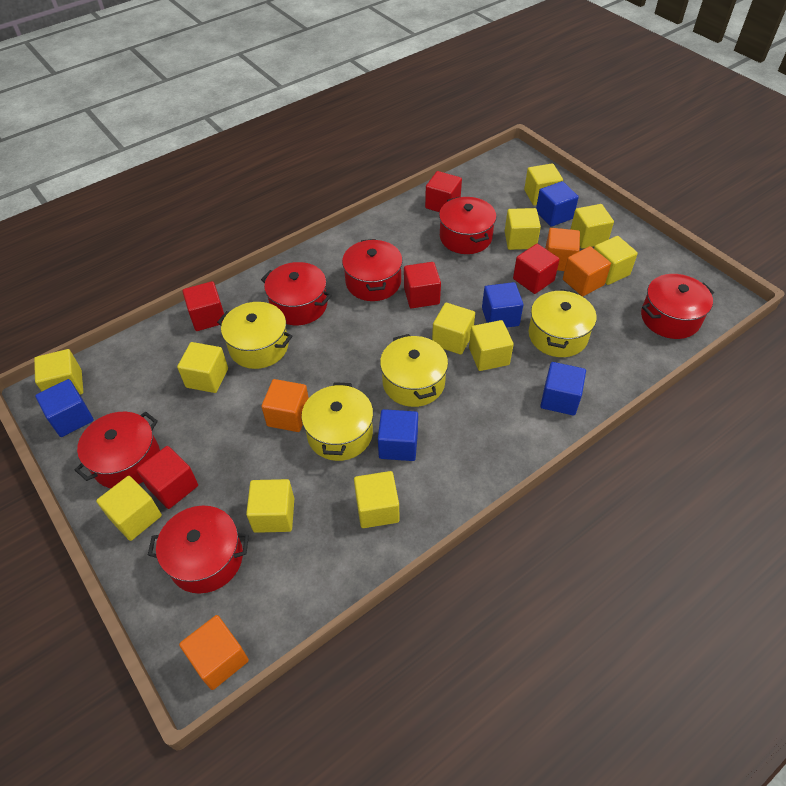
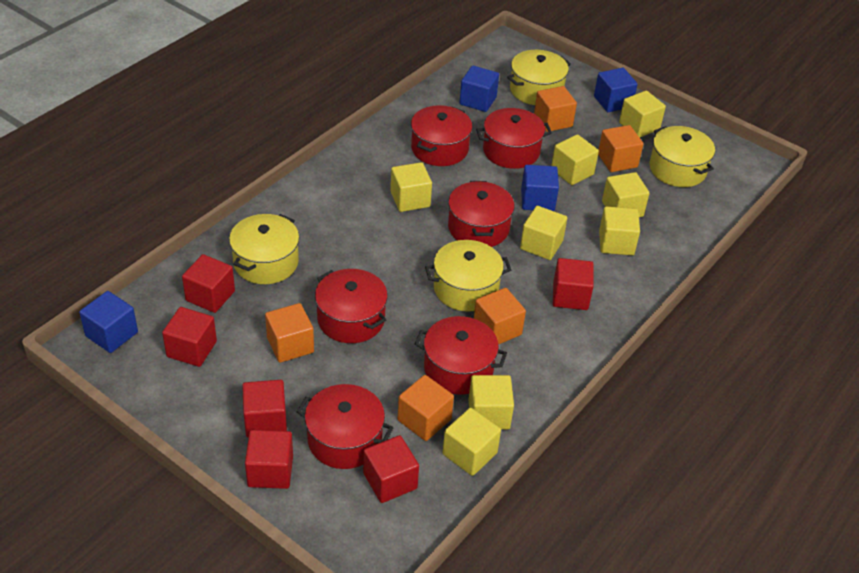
blue cube: [35,379,94,437] [378,409,418,461] [482,282,523,328] [536,181,579,227] [540,362,586,415] = 5 -> [79,291,138,353] [459,65,499,112] [521,165,559,211] [594,68,638,112] = 4
orange cube: [179,615,249,690] [261,379,309,432] [545,228,580,271] [563,246,611,296] = 4 -> [265,303,314,363] [398,375,454,441] [474,288,526,345] [534,86,577,132] [598,125,643,172] = 5
red cube: [136,446,198,509] [182,281,224,331] [404,262,441,308] [425,171,462,212] [513,244,560,294] = 5 -> [162,307,217,367] [182,254,235,313] [242,380,287,438] [245,430,293,489] [363,435,419,503] [553,258,594,310] = 6
yellow cube: [34,349,83,394] [96,476,162,541] [177,342,228,393] [246,479,294,533] [354,471,400,528] [432,303,475,355] [469,320,514,371] [505,208,541,250] [524,163,563,206] [570,204,614,249] [594,236,638,285] = 11 -> [391,162,432,212] [442,408,501,476] [469,375,514,430] [520,206,567,260] [551,134,599,185] [599,206,640,255] [602,172,650,217] [619,91,666,138] = 8

